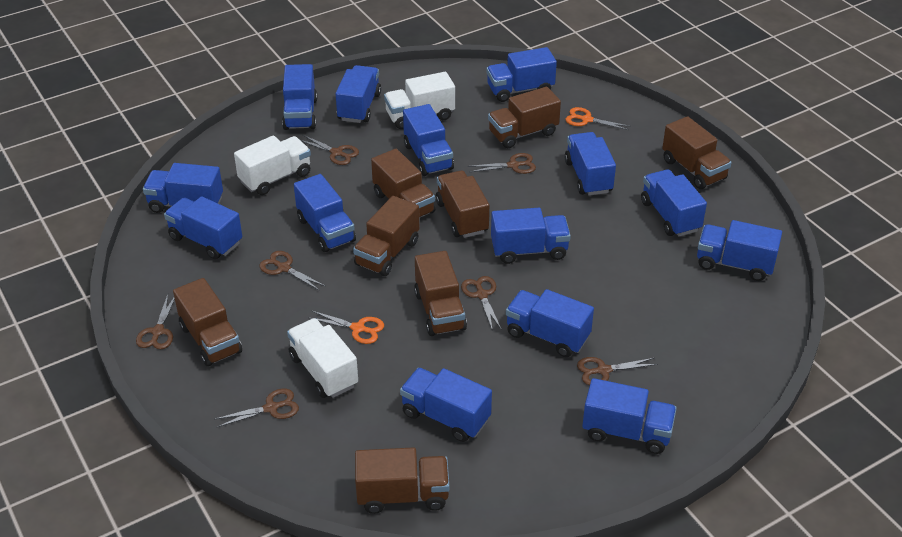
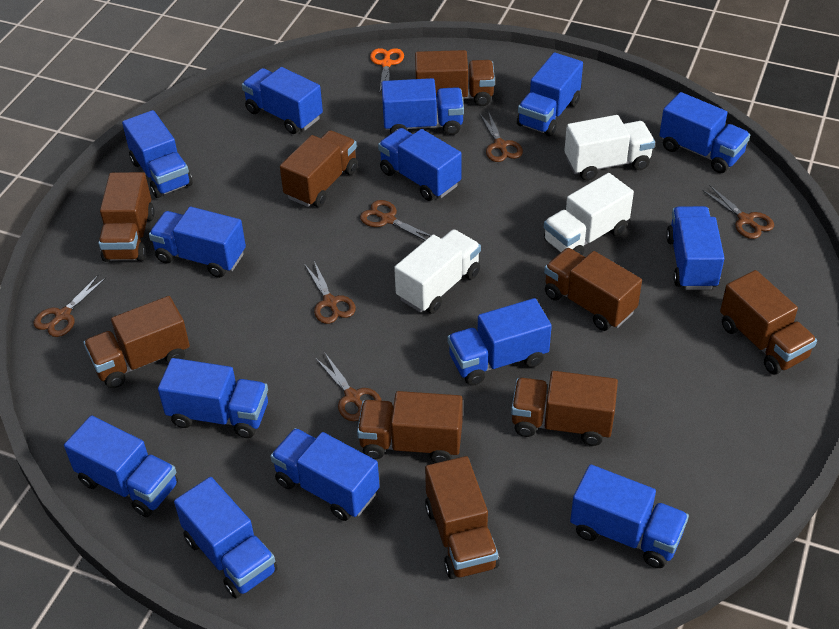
brown scissors: [136,294,175,349] [215,388,299,427] [259,251,325,290] [300,135,359,165] [461,276,502,331] [467,153,536,174] [577,357,658,385] = 7 -> [34,274,106,337] [305,261,356,324] [315,353,382,421] [360,200,431,240] [479,111,523,162] [702,185,774,239] = 6
brown truck: [173,278,242,367] [353,196,419,276] [355,447,449,514] [371,149,435,218] [414,251,467,336] [436,171,489,238] [488,87,561,148] [662,116,731,189] = 8 -> [83,296,190,388] [98,172,155,262] [280,130,358,207] [357,391,463,463] [415,50,495,106] [425,456,499,579] [511,371,618,446] [544,248,642,331] [720,270,817,375] = 9
orange scissors: [309,311,384,344] [566,107,631,130] = 2 -> [370,48,404,94] = 1

